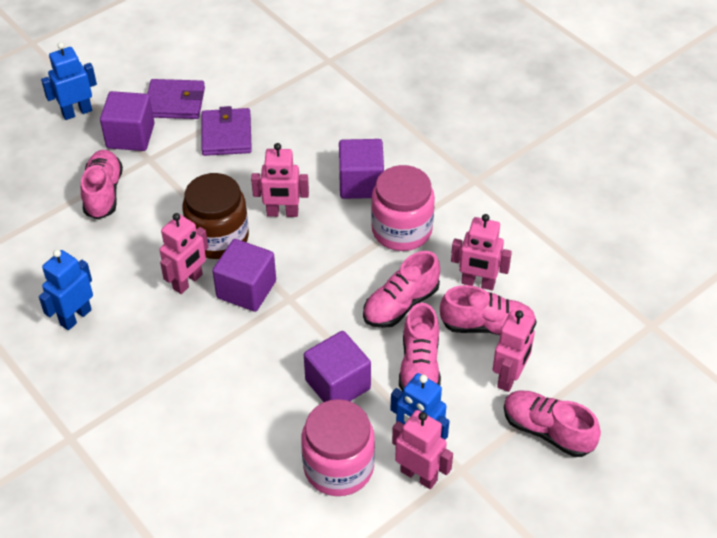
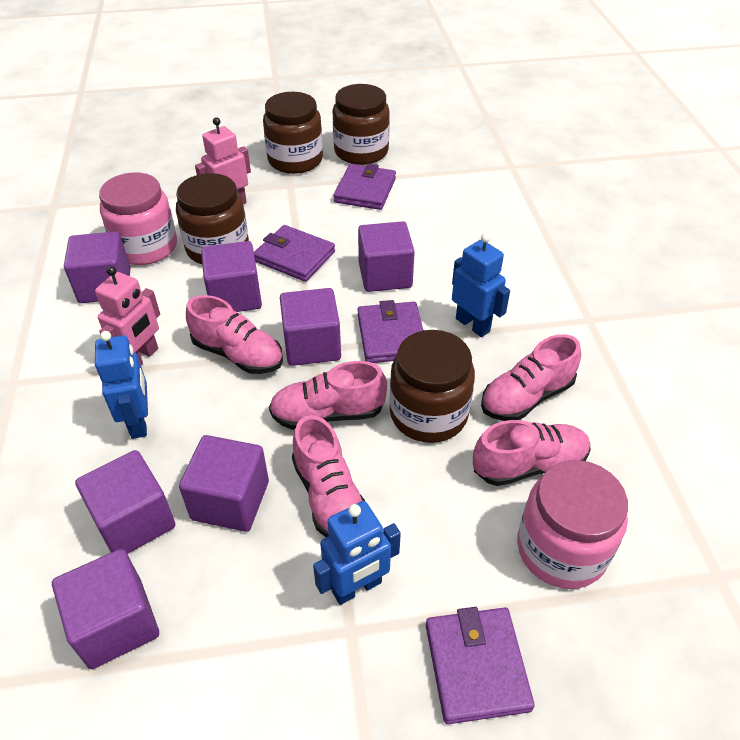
brown jar: [182,173,249,259] = 1 -> [176,173,249,264] [263,92,323,174] [333,84,390,165] [389,330,475,443] = 4
pink robot: [160,213,208,294] [251,143,309,217] [392,410,453,489] [451,214,512,290] [493,310,535,392] = 5 -> [95,266,160,365] [195,117,251,204] = 2
purple cube: [100,91,154,151] [212,239,276,312] [304,331,371,402] [339,139,384,199] = 4 -> [52,549,159,669] [64,231,131,303] [75,450,175,554] [179,435,269,532] [201,241,262,312] [280,288,341,366] [358,221,415,292] = 7
purple wallet: [147,79,205,119] [201,106,252,156] = 2 -> [254,225,335,282] [334,163,396,210] [357,300,423,363] [426,607,535,724] = 4

